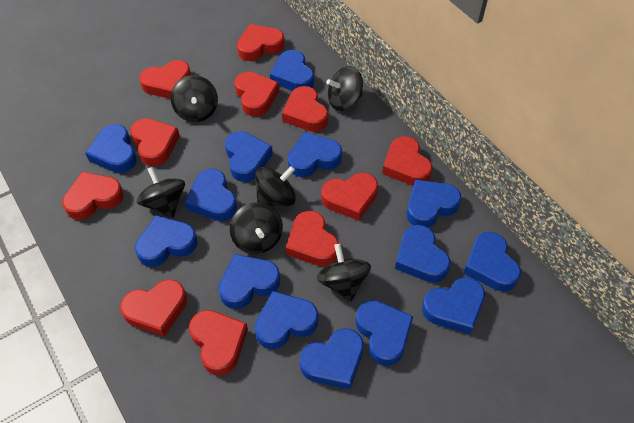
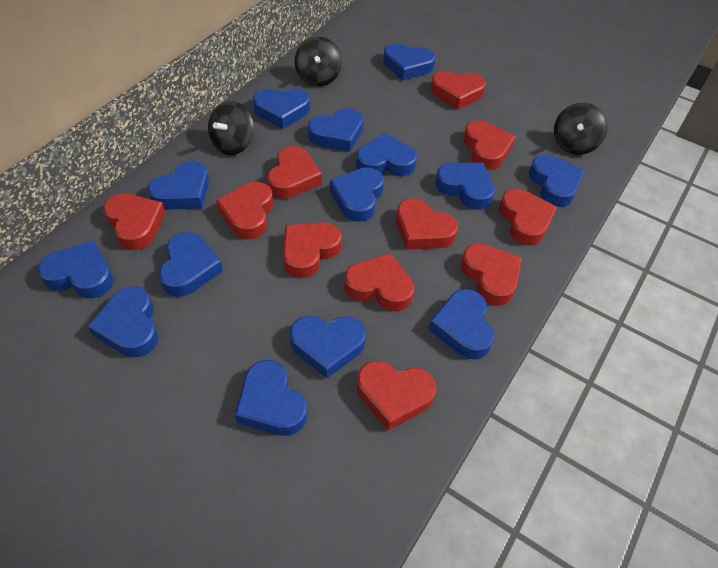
black spinning top: [137,166,185,218] [171,75,218,122] [230,202,283,254] [255,166,296,206] [317,244,371,302] [326,66,363,111] = 6 -> [208,101,254,155] [295,37,342,86] [554,103,608,155] = 3

